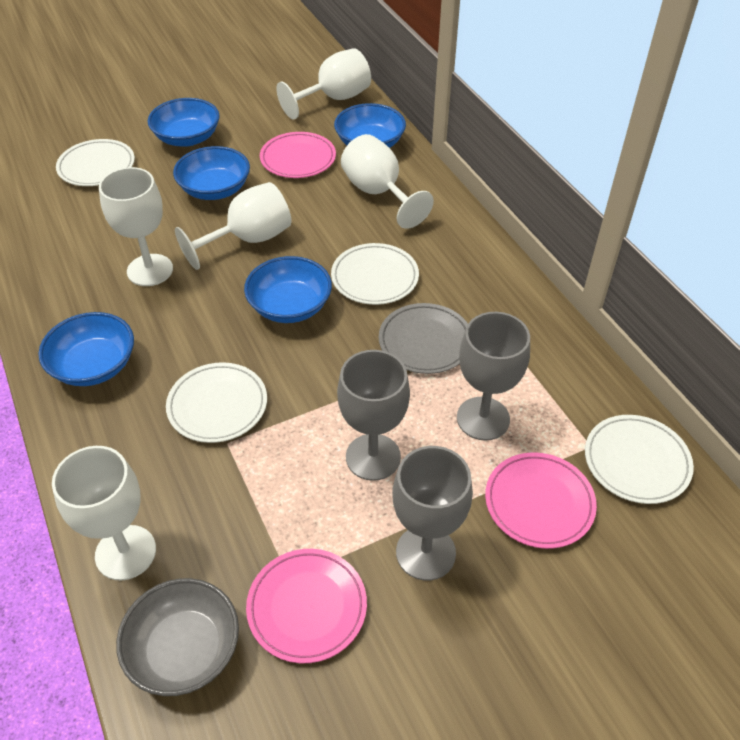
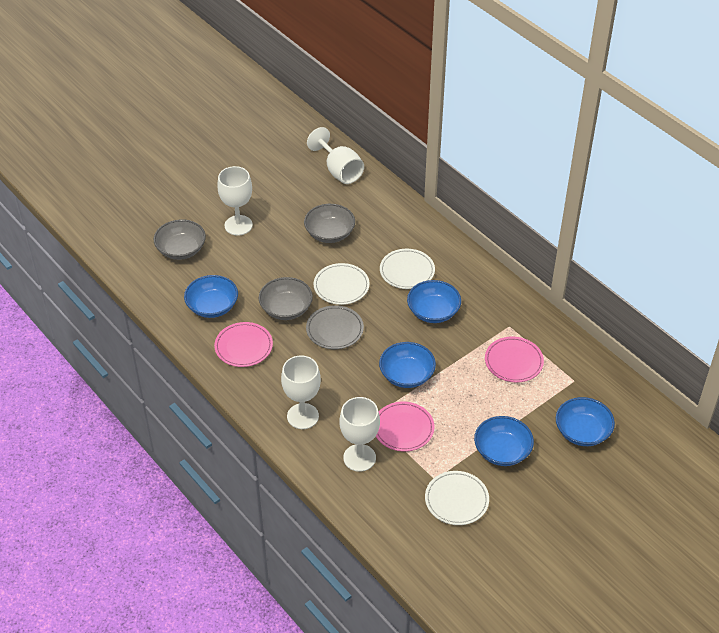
grey bowl: [116,578,239,696] = 1 -> [154,219,206,260] [259,277,313,320] [304,204,355,243] = 3
grey goblet: [337,350,410,481] [392,446,473,581] [457,312,530,441] = 3 -> none = 0
white goblet: [52,446,156,581] [99,167,173,286] [175,182,291,270] [276,48,371,120] [341,134,434,229] = 5 -> [217,166,253,236] [281,355,321,429] [307,127,364,184] [339,397,380,472] = 4
white plate: [56,139,135,186] [166,362,267,443] [331,243,419,305] [585,415,694,504] = 4 -> [314,263,370,305] [380,249,435,289] [425,471,489,525] = 3

